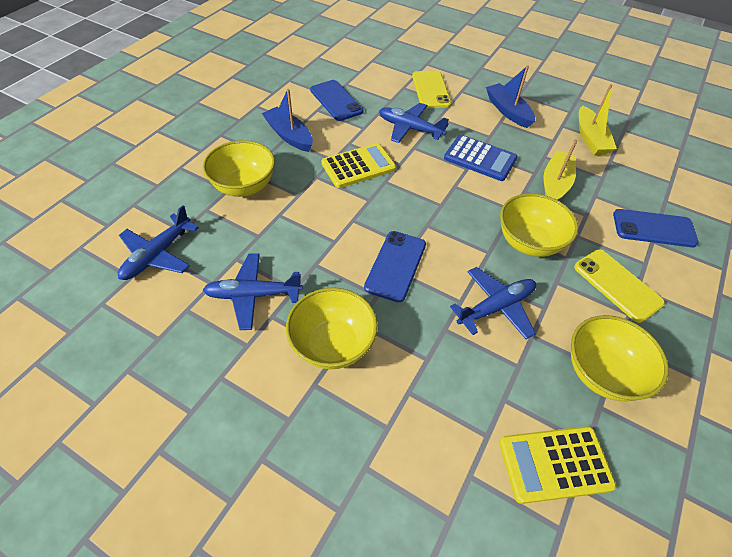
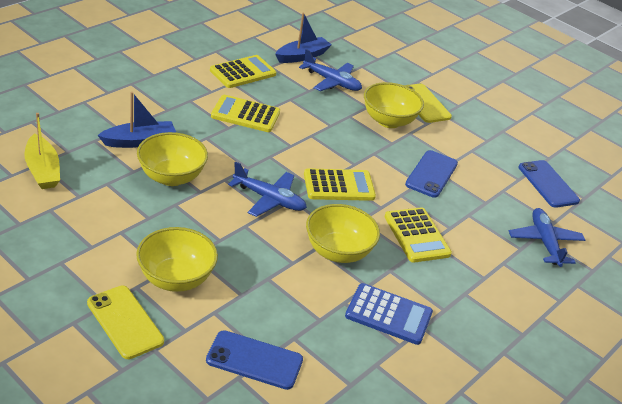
blue plane: [118,205,199,280] [203,253,303,330] [379,103,449,143] [450,267,536,339] = 4 -> [228,162,307,217] [299,49,362,91] [509,208,585,267] = 3
yellow boat: [543,139,578,200] [579,84,617,155] = 2 -> [24,113,60,189] = 1
yellow calculator: [321,143,396,188] [499,426,616,504] = 2 -> [210,55,276,88] [211,95,280,132] [304,168,376,201] [385,207,452,263] = 4

